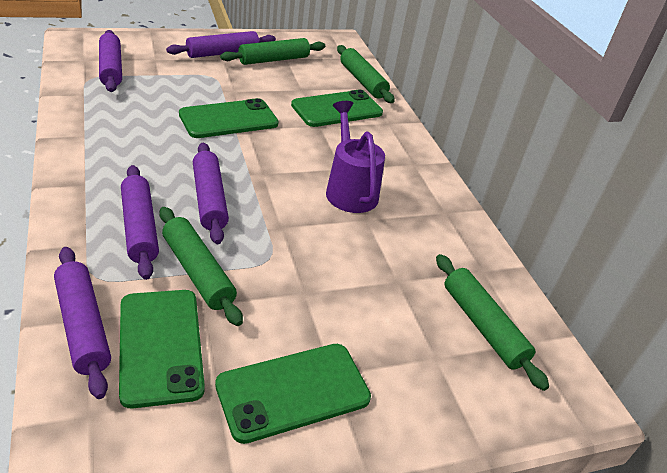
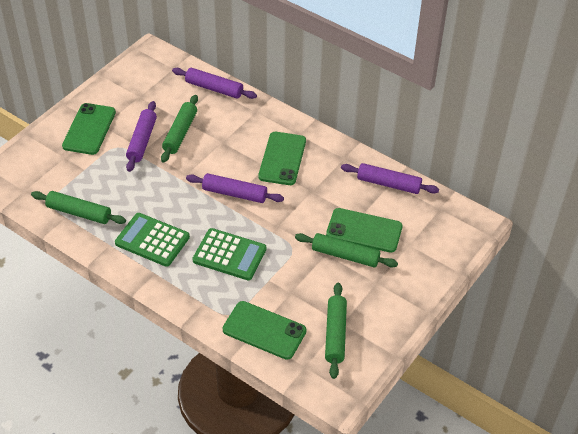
green calculator: none = 0 -> [115,213,190,267] [192,228,266,280] = 2
purple rolling pin: [54,247,111,399] [99,30,122,92] [121,165,159,280] [166,31,276,58] [193,143,229,244] = 5 -> [126,101,157,172] [172,68,257,99] [186,173,284,203] [341,163,439,194] = 4
purple watering can: [326,101,385,213] = 1 -> none = 0

